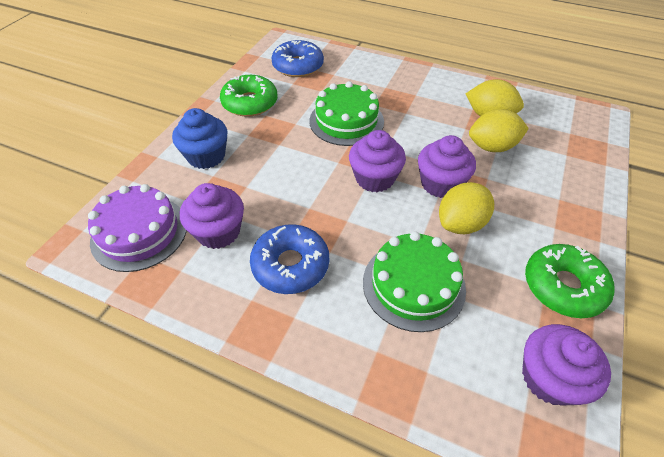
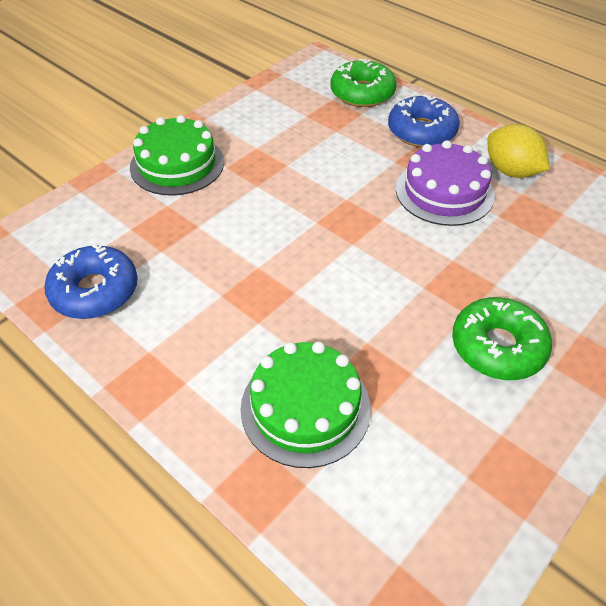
blue cupcake: [172,108,228,169] = 1 -> none = 0
purple cupcake: [180,183,244,249] [349,130,406,192] [418,135,476,198] [522,324,611,406] = 4 -> none = 0
yellow lemon: [439,182,494,234] [465,79,524,116] [469,109,529,152] = 3 -> [487,124,549,178] = 1

